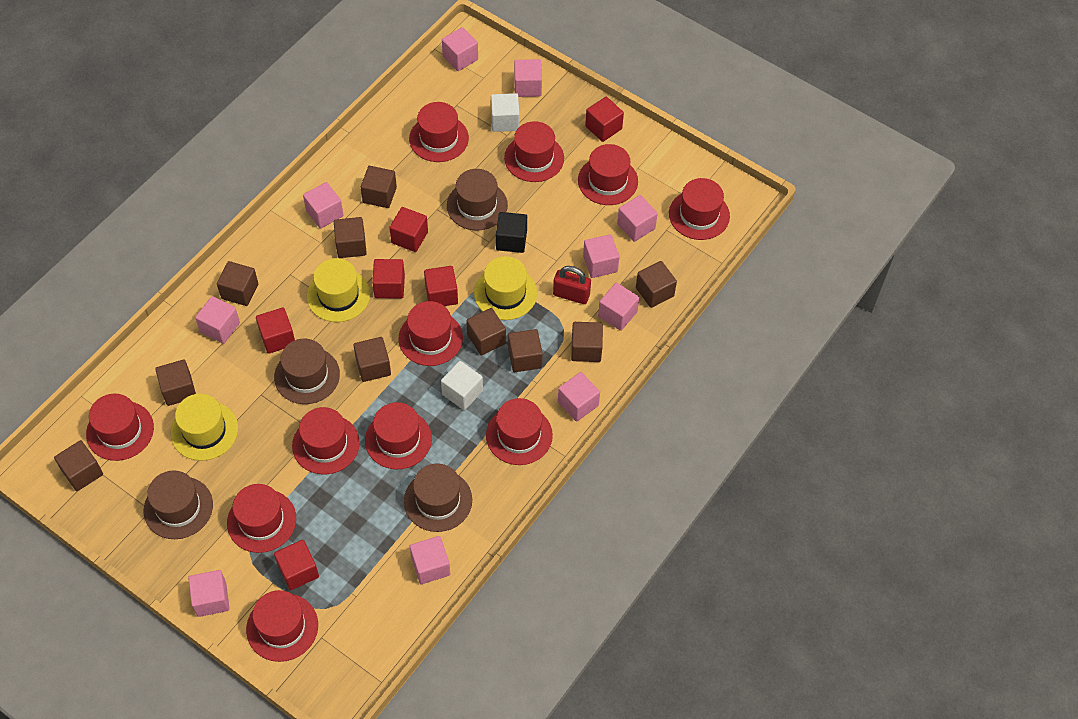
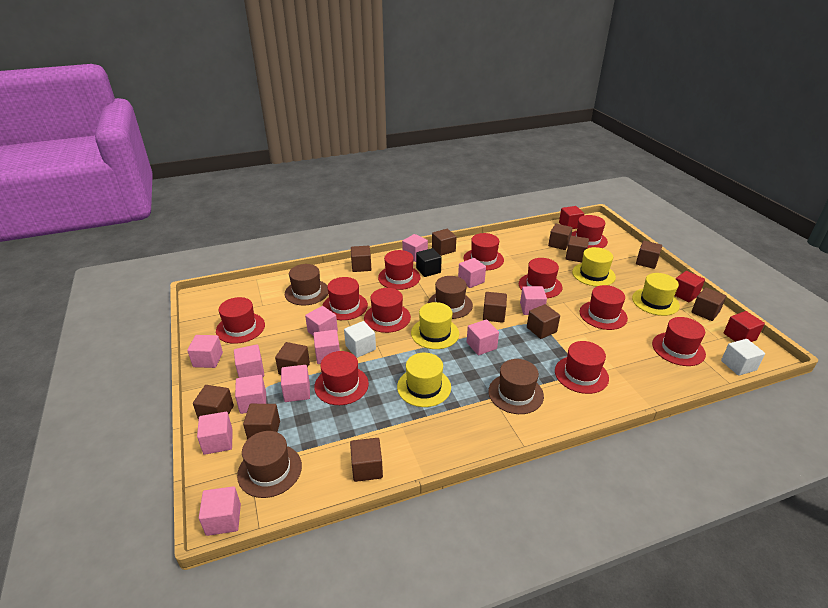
brown cube: [54,440,103,491] [155,360,196,406] [217,261,258,306] [334,217,367,258] [353,337,391,382] [361,166,397,208] [466,308,506,356] [508,329,543,372] [571,322,603,362] [636,261,677,308] = 10 -> [193,385,234,420] [243,404,280,440] [275,342,310,375] [350,438,383,482] [351,246,371,272] [432,229,457,256] [483,292,507,323] [527,304,560,339] [548,224,573,250] [566,236,589,262] [636,241,662,269] [691,287,726,321] = 12
pink cube: [188,570,230,617] [195,296,240,344] [303,182,344,229] [410,536,450,584] [442,27,478,71] [514,59,542,97] [558,372,600,422] [583,234,620,278] [598,283,639,331] [617,195,658,242] = 10 -> [187,335,223,368] [197,412,233,455] [199,486,241,536] [234,344,264,378] [235,375,266,414] [281,365,310,402] [305,306,338,336] [313,330,340,364] [402,234,428,262] [458,258,486,288] [467,319,499,355] [520,286,547,315] = 12
red cube: [256,307,295,354] [274,540,319,590] [372,259,405,299] [389,207,428,252] [424,266,458,306] [585,97,624,142] = 6 -> [559,206,584,229] [674,271,705,303] [724,311,765,342] = 3
red padlock: [553,266,591,304] = 1 -> none = 0
yellow hat: [171,394,238,461] [307,258,370,322] [474,256,537,320] = 3 -> [397,353,451,407] [411,302,459,349] [572,247,616,287] [632,273,680,316] = 4

